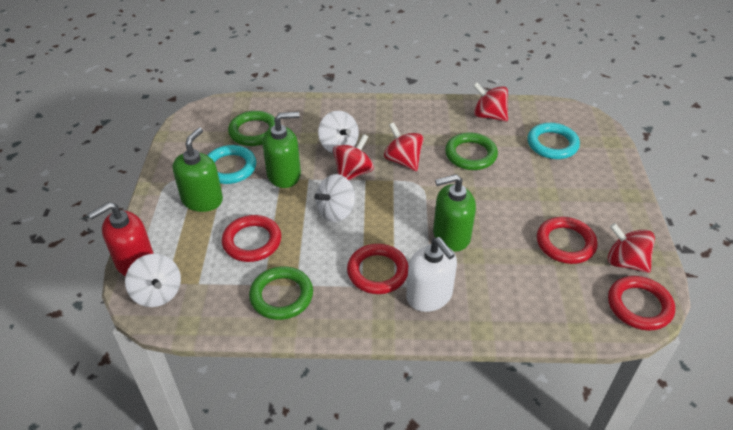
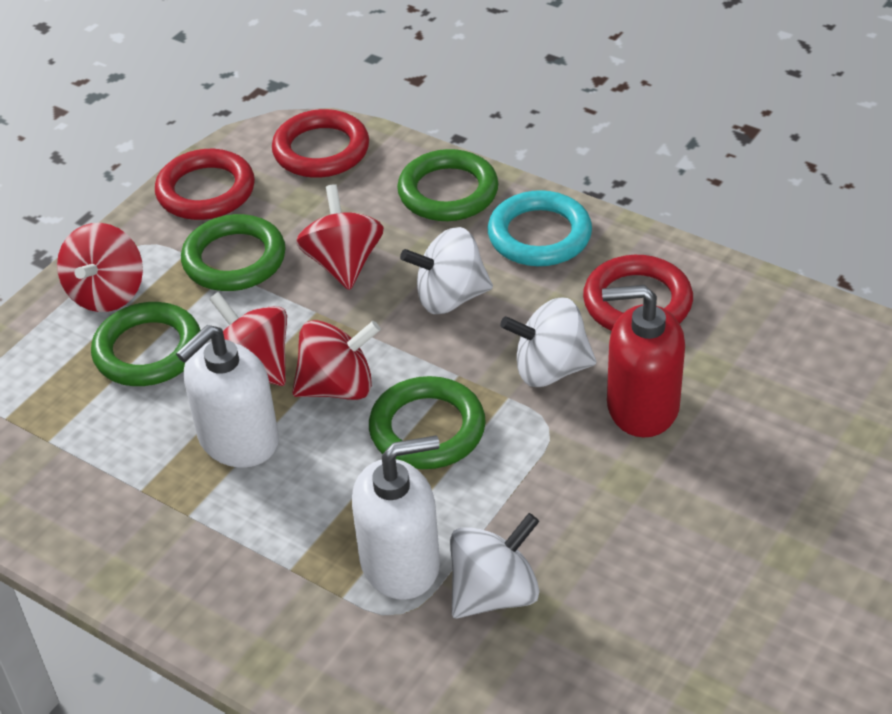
green ring: [228,111,275,146] [249,266,313,320] [445,133,498,170] = 3 -> [91,302,201,386] [181,214,286,291] [369,376,486,469] [397,149,499,221] = 4
green soap dispenser: [173,128,223,212] [262,112,301,188] [433,174,476,251] = 3 -> none = 0
red ring: [222,215,281,262] [347,244,408,294] [537,217,598,264] [608,276,675,331] = 4 -> [155,149,255,220] [272,109,369,178] [583,255,693,331] = 3
turquoise ring: [207,145,256,184] [527,123,580,159] = 2 -> [488,190,592,266] = 1
white soap dispenser: [406,237,457,312] = 1 -> [176,325,279,467] [352,435,440,600] = 2

